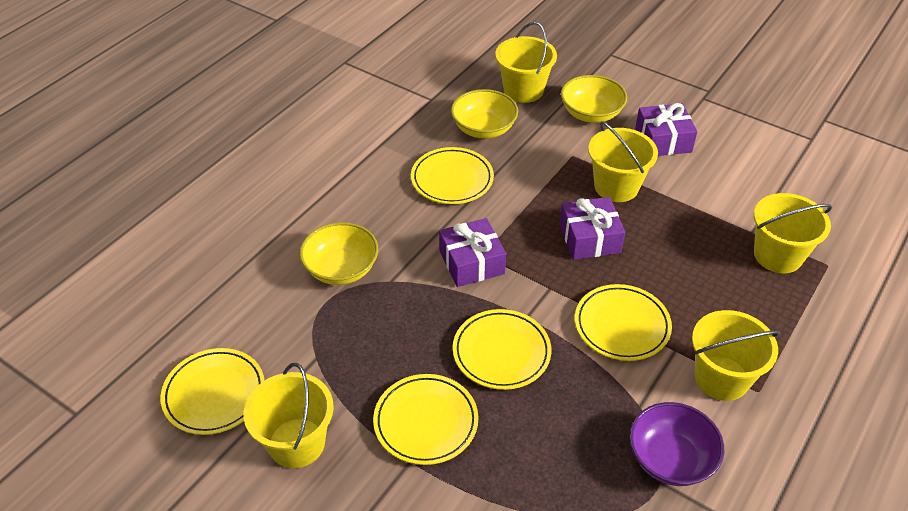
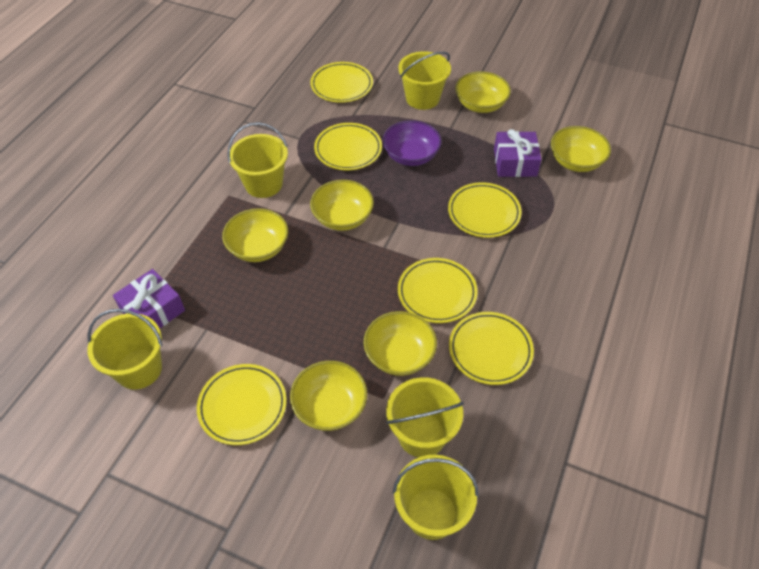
purple gift: [439,218,506,287] [559,197,625,260] [635,103,697,156] = 3 -> [113,269,185,329] [494,129,542,177] = 2
yellow bowl: [300,222,378,285] [451,89,518,139] [561,75,627,123] = 3 -> [222,208,288,262] [290,361,367,431] [310,180,374,231] [364,311,437,376] [455,71,511,113] [551,126,611,172] = 6
yellow plate: [160,348,265,435] [373,374,478,465] [411,147,494,204] [453,309,552,390] [575,284,672,361] = 5 -> [197,364,287,445] [310,62,373,103] [314,123,382,170] [398,258,478,323] [448,182,522,238] [449,312,534,385] = 6

